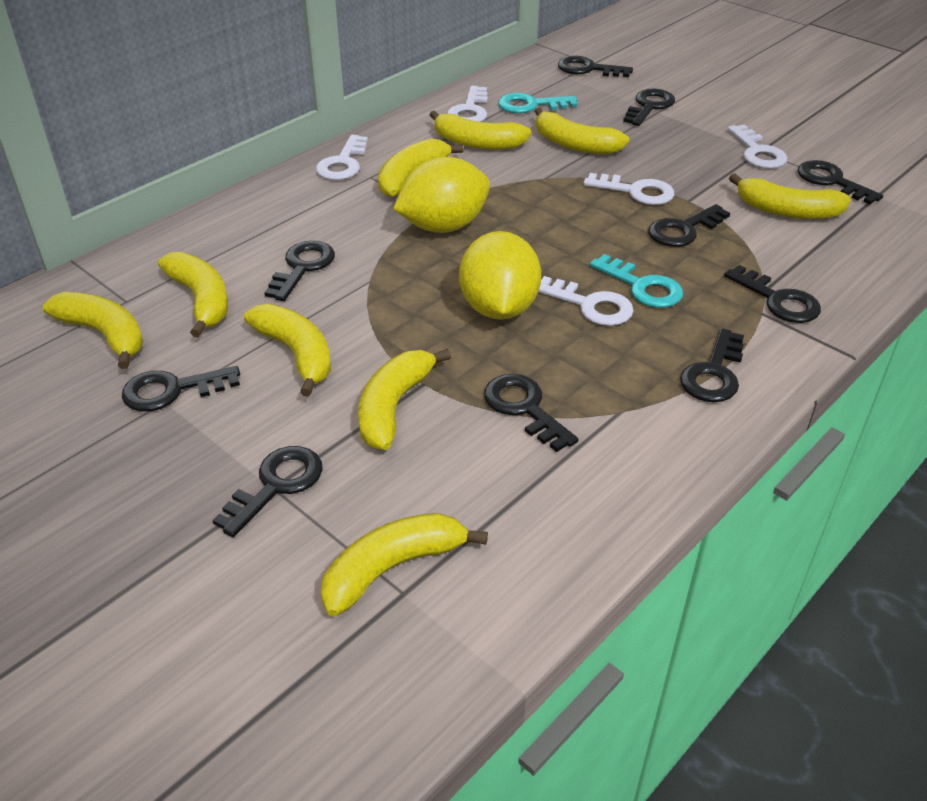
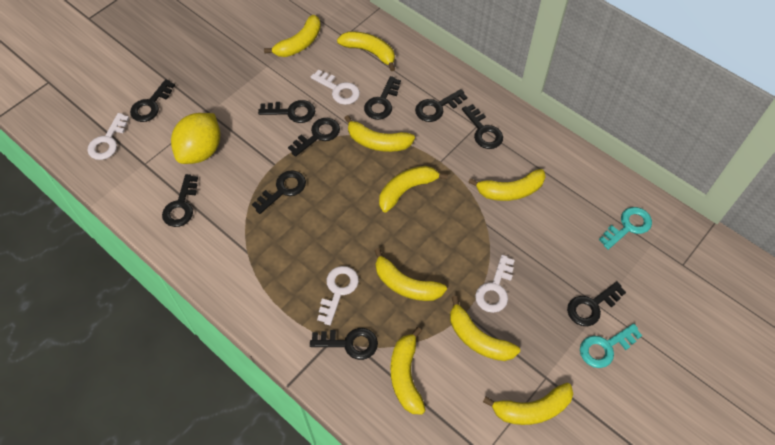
white key: [316,135,368,180] [447,86,488,122] [538,276,634,326] [583,173,674,205] [728,124,787,169] = 5 -> [87,113,129,160] [311,70,360,105] [317,266,359,325] [475,255,515,313] = 4
yellow lemon: [393,157,490,233] [459,231,541,320] = 2 -> [171,113,220,164] = 1

